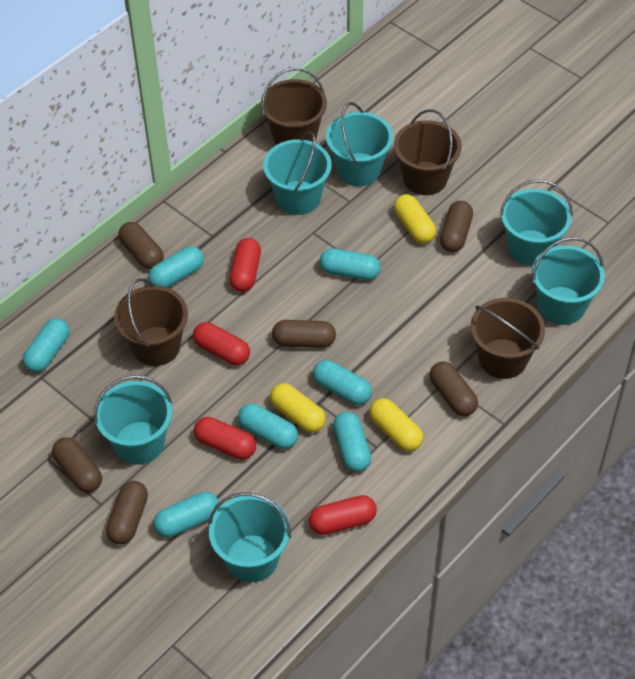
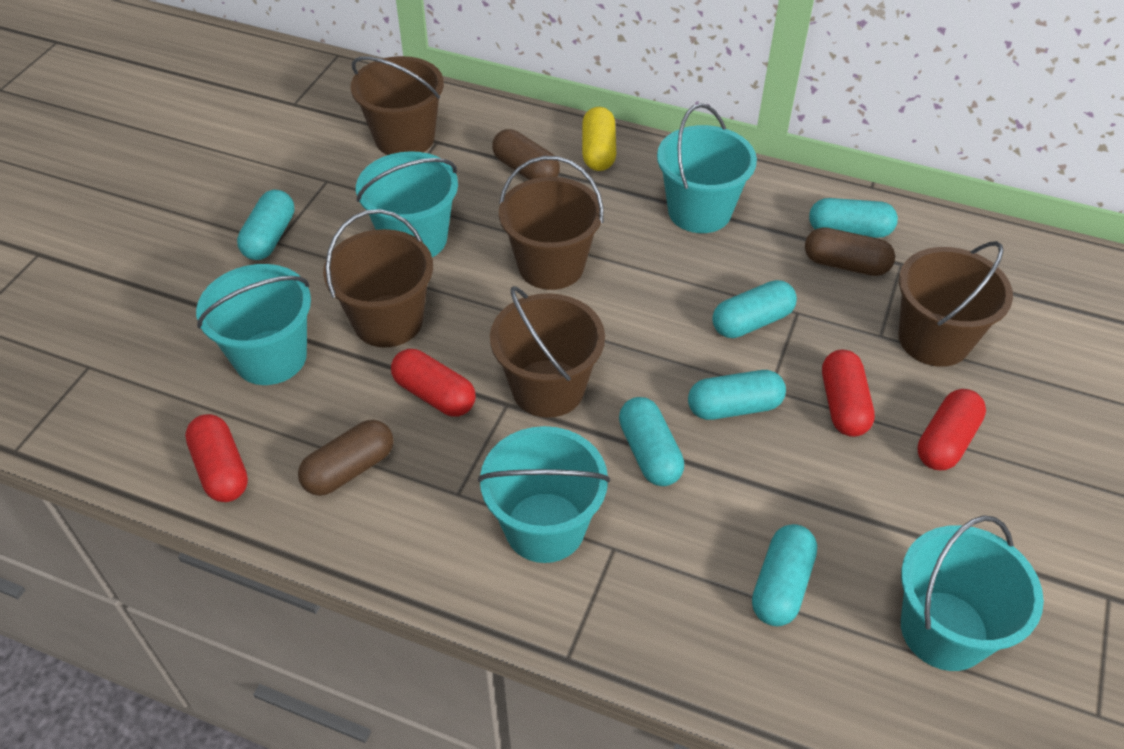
brown bucket: [114,278,188,366] [261,68,327,145] [394,109,462,195] [471,298,545,379] = 4 -> [323,209,433,347] [351,56,444,155] [490,286,605,418] [499,156,604,290] [898,241,1013,367] = 5
brown capsule: [52,437,102,492] [106,481,148,545] [118,222,164,269] [272,320,336,348] [429,361,478,416] [440,201,473,252] = 6 -> [298,420,394,496] [492,129,560,180] [805,227,895,276] = 3
turquoise bucket: [94,375,172,465] [208,492,291,582] [263,131,332,215] [326,102,393,186] [500,179,573,266] [532,237,605,325] = 6 -> [196,264,311,385] [356,151,458,257] [478,426,610,563] [657,103,757,233] [901,515,1044,671] = 5
turquoise capsule: [23,318,69,372] [148,246,204,288] [154,491,219,537] [238,404,298,449] [313,360,372,405] [319,248,381,280] [333,412,372,472] = 7 -> [237,190,294,260] [619,397,684,486] [688,370,786,420] [712,280,797,338] [752,524,817,626] [809,198,898,238] = 6
yellow capsule: [270,383,326,433] [369,398,423,451] [394,194,436,243] = 3 -> [582,107,616,171] = 1

